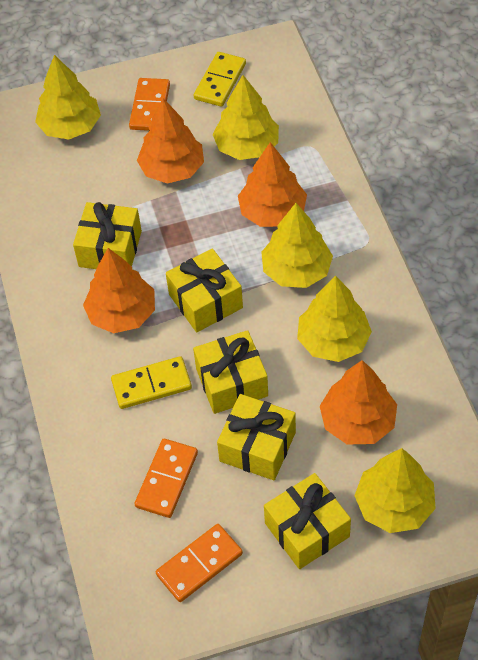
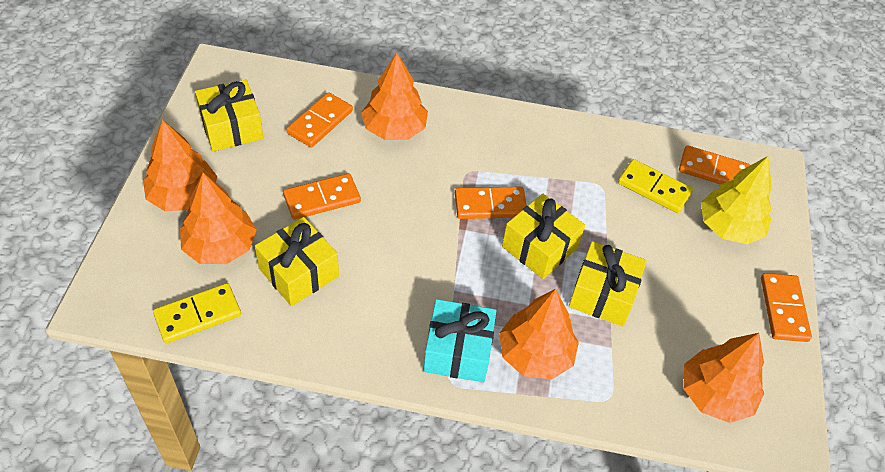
orange domino: [129,78,170,131] [135,439,198,518] [156,524,243,602] = 3 -> [283,173,361,220] [286,92,353,148] [455,187,527,219] [679,145,750,185] [761,273,812,342] = 5
orange tree: [83,248,155,333] [137,98,204,184] [238,142,307,227] [320,360,397,445] = 4 -> [143,119,217,211] [180,173,257,264] [361,52,428,140] [499,289,579,380] [683,333,764,423] = 5
turquoise gift: none = 0 -> [423,299,496,382] = 1
yellow gift: [73,202,142,269] [166,248,243,332] [193,330,268,414] [217,394,296,480] [264,473,351,569] = 5 -> [195,80,264,151] [255,217,339,306] [502,194,585,279] [569,241,647,326] = 4
yellow tree: [35,55,101,139] [212,75,279,160] [261,203,333,288] [297,276,372,362] [354,448,436,533] = 5 -> [701,156,772,244] = 1

